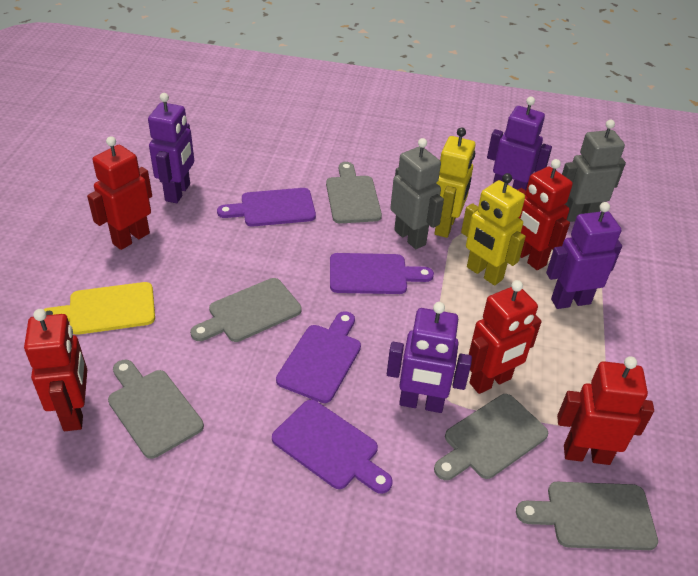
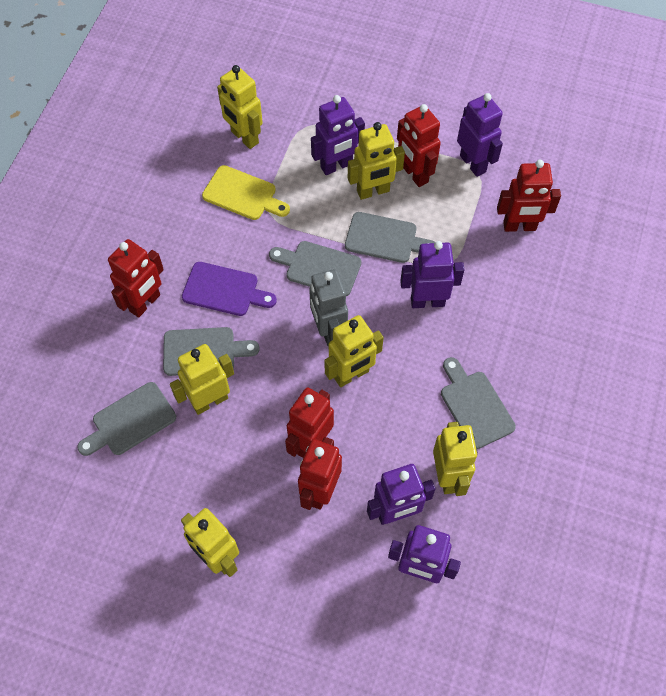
grey robot: [390,138,444,249] [562,120,626,222] = 2 -> [309,269,348,346] = 1
purple cutting board: [217,188,316,227] [272,399,393,494] [276,311,361,403] [330,253,434,294] = 4 -> [182,262,277,316] = 1
purple robot: [148,93,194,203] [387,302,472,413] [487,97,552,190] [546,202,622,309] = 4 -> [311,95,365,175] [367,464,435,525] [388,525,461,583] [400,241,464,308] [457,93,503,177] = 5
yellow robot: [435,127,475,238] [461,173,526,285] = 2 -> [170,344,234,415] [181,508,239,577] [217,65,263,149] [324,315,384,387] [348,122,405,200] [433,422,478,496] = 6

